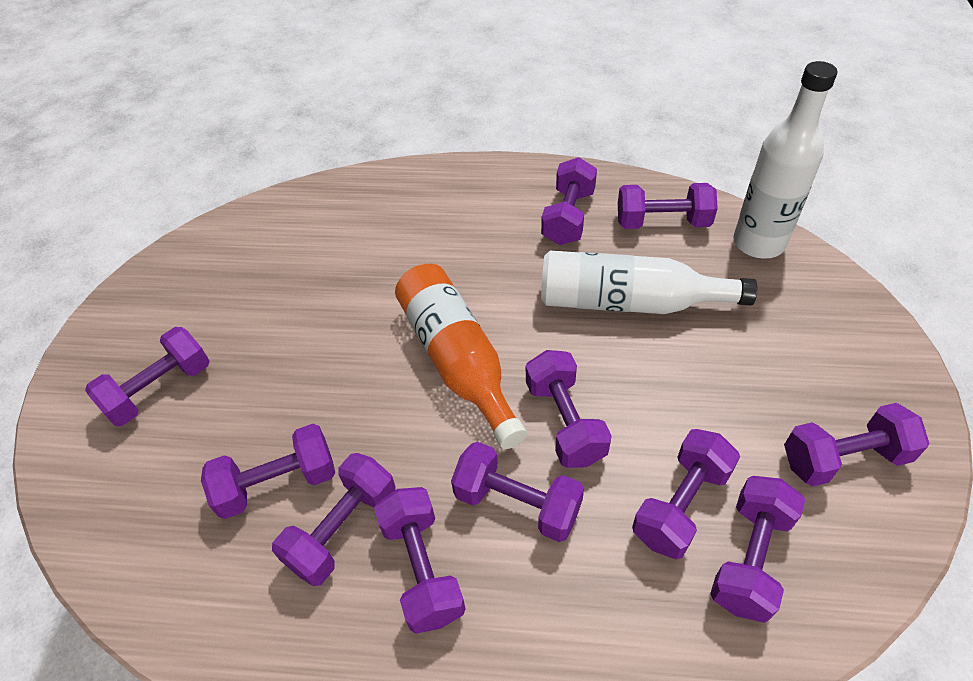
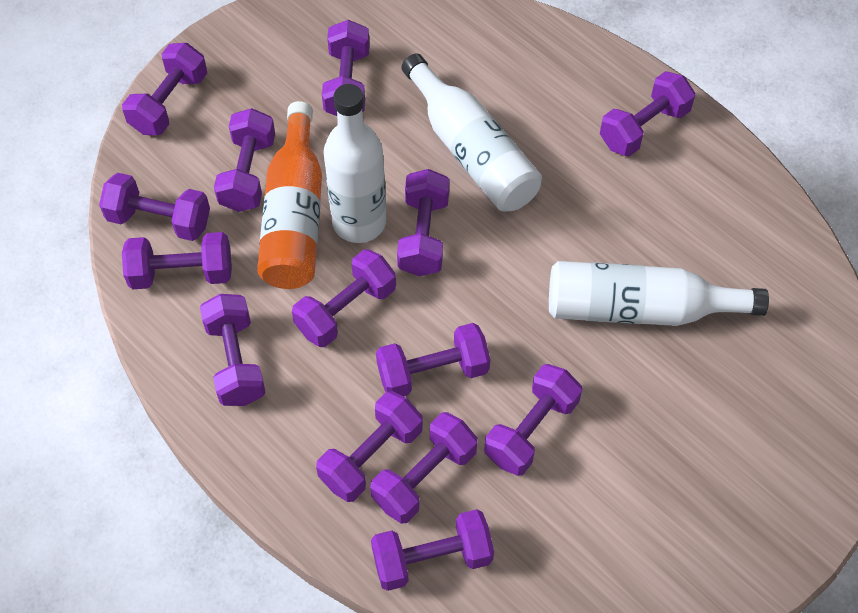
purple dumbbell: [85,327,210,426] [201,424,335,519] [272,453,396,586] [374,487,466,634] [451,442,584,542] [526,350,612,468] [541,157,597,245] [618,183,718,229] [632,429,740,559] [710,476,805,623] [784,403,929,487] = 11 -> [99,173,210,241] [122,43,207,135] [122,232,232,289] [200,294,266,406] [214,108,275,212] [292,249,396,347] [316,391,423,502] [322,20,370,116] [370,412,478,524] [371,509,494,591] [376,323,490,397] [397,169,449,276] [484,364,582,476] [600,71,695,157] = 14
white bottle: [541,251,757,314] [733,61,838,259] = 2 -> [323,84,386,243] [401,53,542,211] [549,261,769,326] = 3

